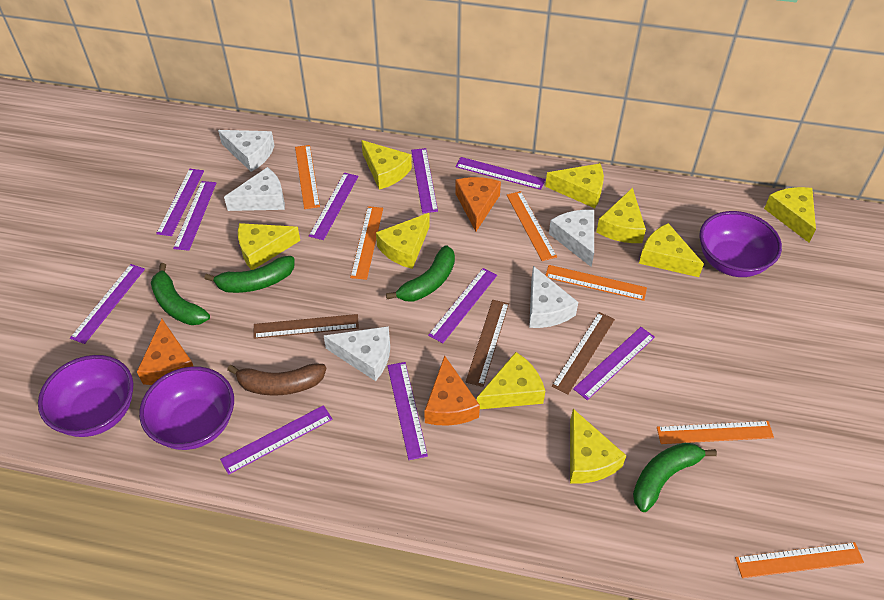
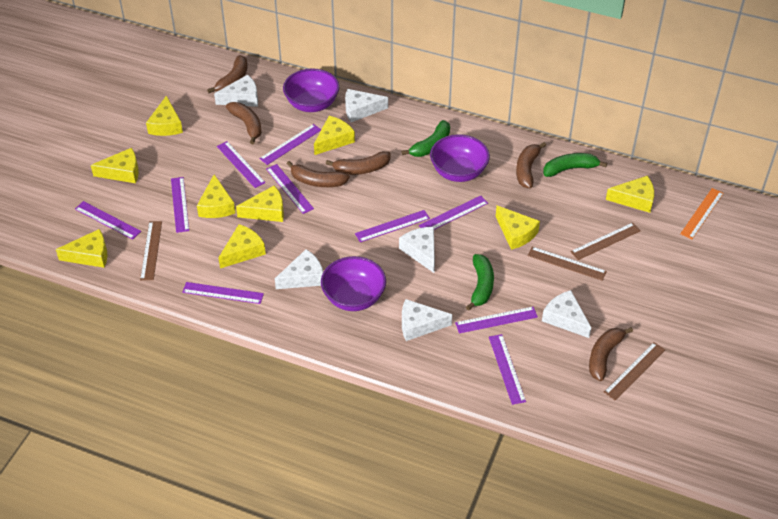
brown banana: [227,363,326,395] = 1 -> [207,55,248,93] [226,102,262,144] [286,161,350,187] [326,151,391,175] [516,142,546,188] [589,327,633,381] = 6
brown ruler: [253,314,359,339] [466,300,509,387] [552,312,615,394] = 3 -> [140,221,162,280] [528,247,607,281] [570,222,641,260] [604,342,665,400] = 4
green banana: [151,263,210,325] [204,256,295,293] [386,245,455,301] [633,443,717,512] = 4 -> [401,120,450,157] [466,254,494,311] [543,153,607,177] = 3
orange cheese: [137,319,193,385] [424,356,480,426] [455,177,501,231] = 3 -> none = 0
orange ruler: [295,145,320,209] [350,206,383,280] [507,191,557,261] [545,265,647,301] [657,421,774,444] [735,542,864,578] = 6 -> [680,188,724,239] = 1
white cheese: [218,130,275,172] [224,167,285,211] [324,326,390,381] [529,266,578,328] [549,210,594,267] = 5 -> [214,75,258,107] [275,249,323,289] [345,89,388,122] [399,227,435,273] [402,299,452,341] [542,290,591,338] = 6

